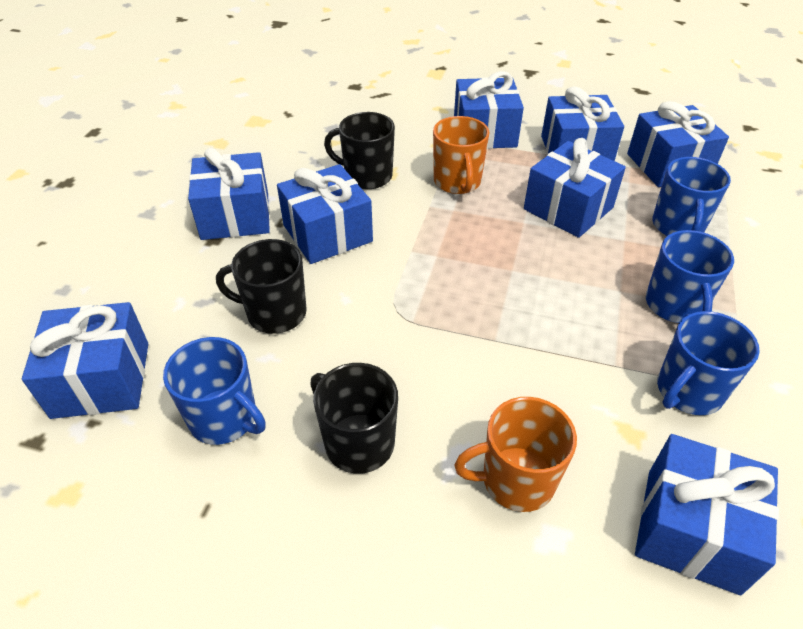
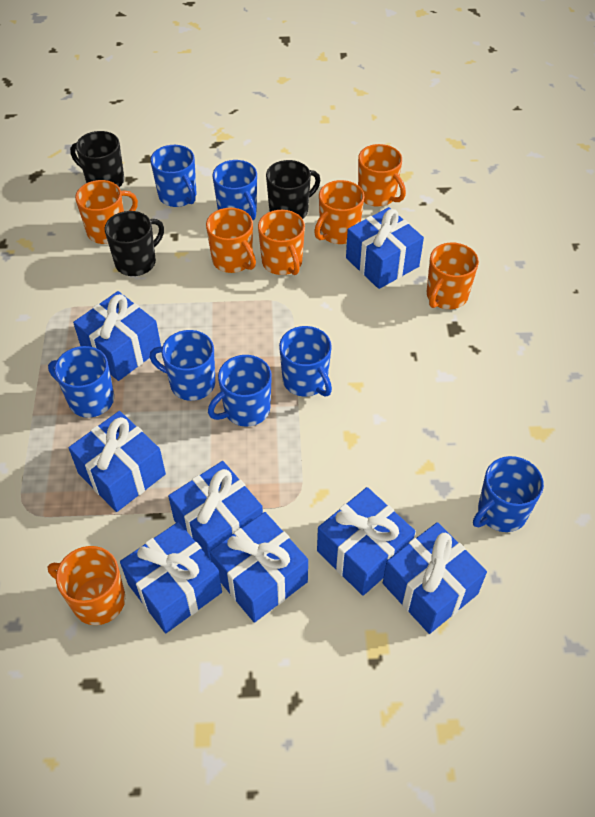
blue mug: [163,337,265,445] [646,230,734,323] [652,157,731,236] [657,311,760,415] = 4 -> [48,346,114,418] [150,145,196,207] [150,330,215,401] [208,355,272,427] [212,160,257,221] [279,326,332,397] [473,456,544,532] = 7
orange mug: [433,116,490,194] [454,397,577,512] = 2 -> [48,546,125,625] [75,180,138,244] [206,208,256,273] [258,210,305,275] [314,180,364,244] [358,144,406,207] [427,242,479,309] = 7

